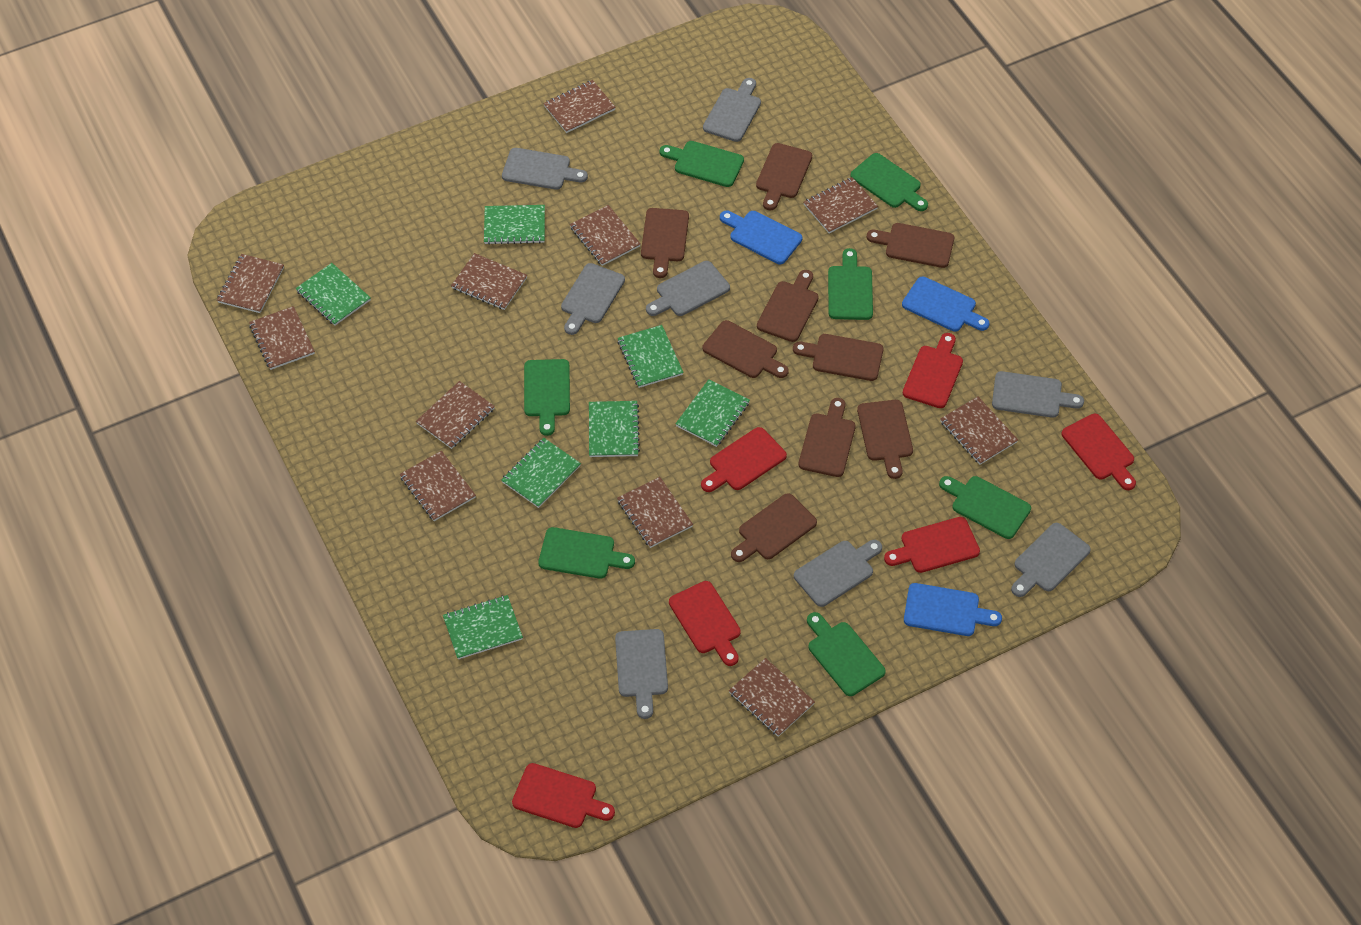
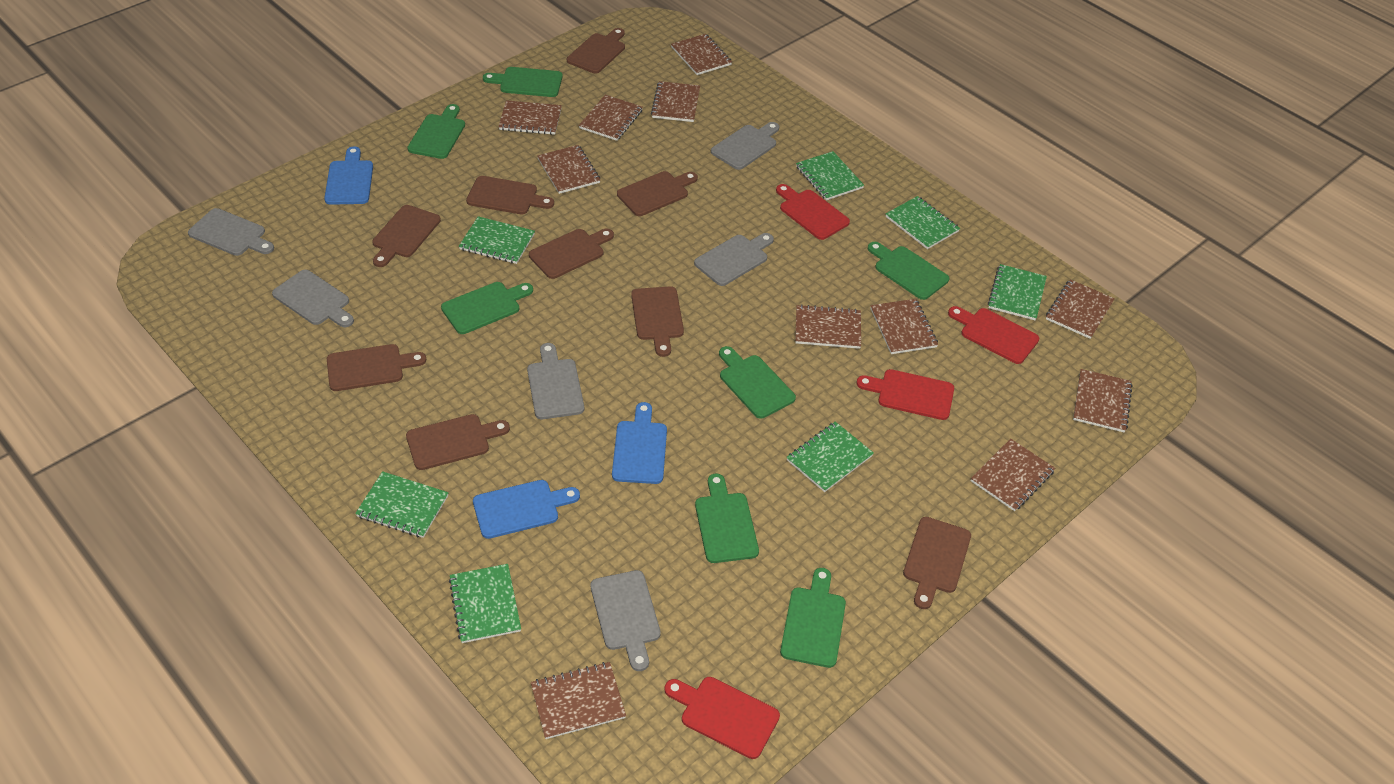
grey cutting board: [502,148,588,190] [561,263,625,335] [615,629,668,719] [646,261,730,316] [703,78,761,142] [794,540,882,607] [992,371,1084,418] [1011,523,1091,597] = 8 -> [188,208,274,256] [272,270,354,327] [527,343,584,419] [591,570,661,671] [694,233,774,286] [711,122,779,170] = 6
red cutting board: [512,763,615,828] [669,581,741,666] [701,427,787,492] [884,517,980,573] [903,333,963,408] [1062,414,1136,490] = 6 -> [665,677,780,759] [776,184,850,240] [857,369,954,420] [948,306,1039,364] = 4

